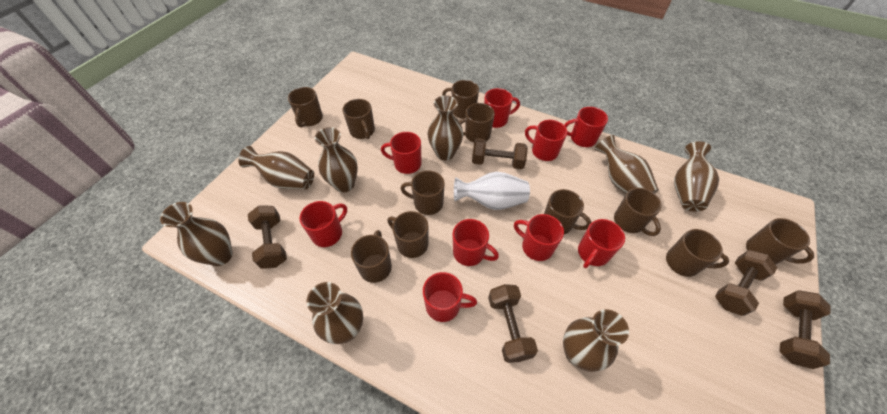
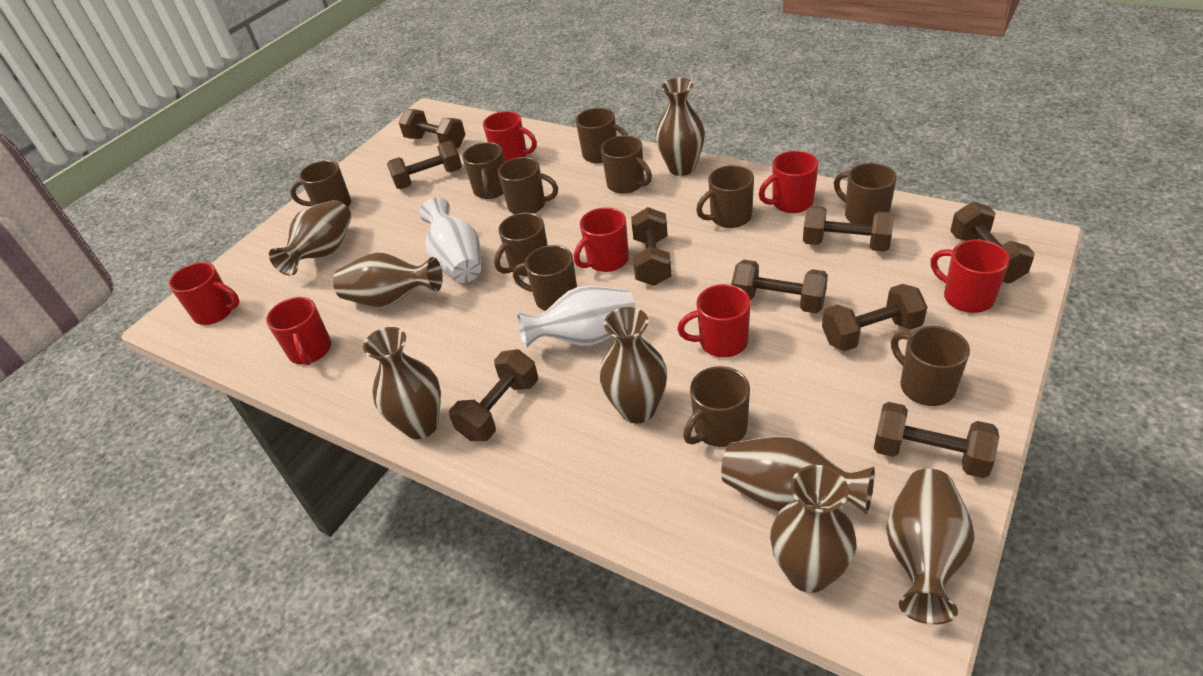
brown dumbbell: [248,205,287,269] [472,138,528,169] [488,284,538,363] [715,250,777,316] [780,290,830,369] = 5 -> [387,141,462,189] [399,109,466,148] [449,349,538,441] [631,207,672,286] [732,260,828,313] [803,206,894,252] [822,284,927,351] [874,402,999,478] [950,202,1035,283] = 9
red mug: [300,201,347,247] [381,132,422,174] [423,272,477,322] [453,219,499,266] [484,88,520,128] [514,214,564,261] [525,120,567,161] [564,107,608,147] [578,219,625,268] = 9 -> [169,262,240,325] [266,297,331,365] [483,111,537,162] [574,207,629,272] [677,284,751,357] [759,151,818,213] [931,240,1010,313] = 7
white vase: [454,172,530,210] = 1 -> [419,198,481,283] [517,286,636,348] = 2

